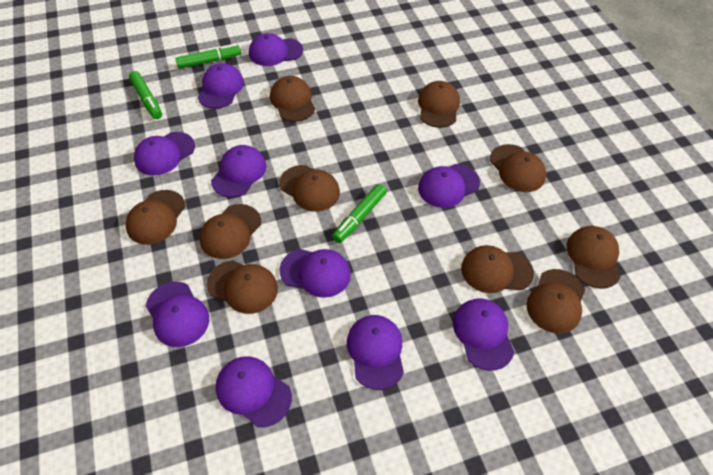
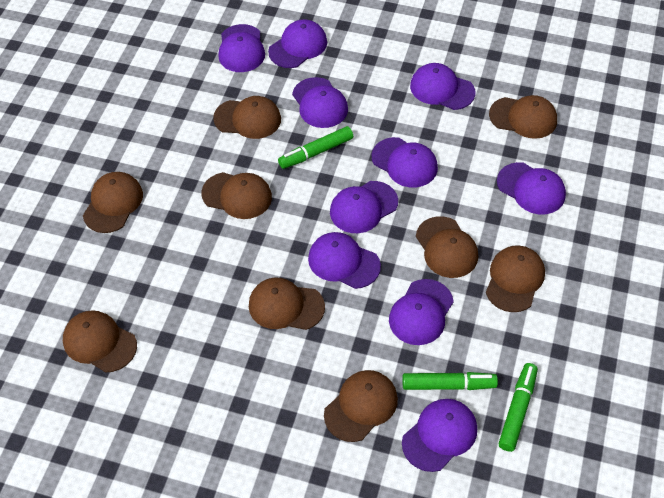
brown cap: [125,190,186,245] [200,204,261,259] [206,260,278,314] [270,76,315,122] [279,165,340,211] [418,81,460,128] [461,245,534,293] [490,144,546,192] [526,269,585,334] [567,226,621,289] = 10 -> [63,310,137,373] [83,172,143,233] [201,172,272,219] [213,96,281,139] [249,278,325,330] [324,370,398,442] [416,216,478,278] [486,246,545,312] [489,95,557,139] = 9

